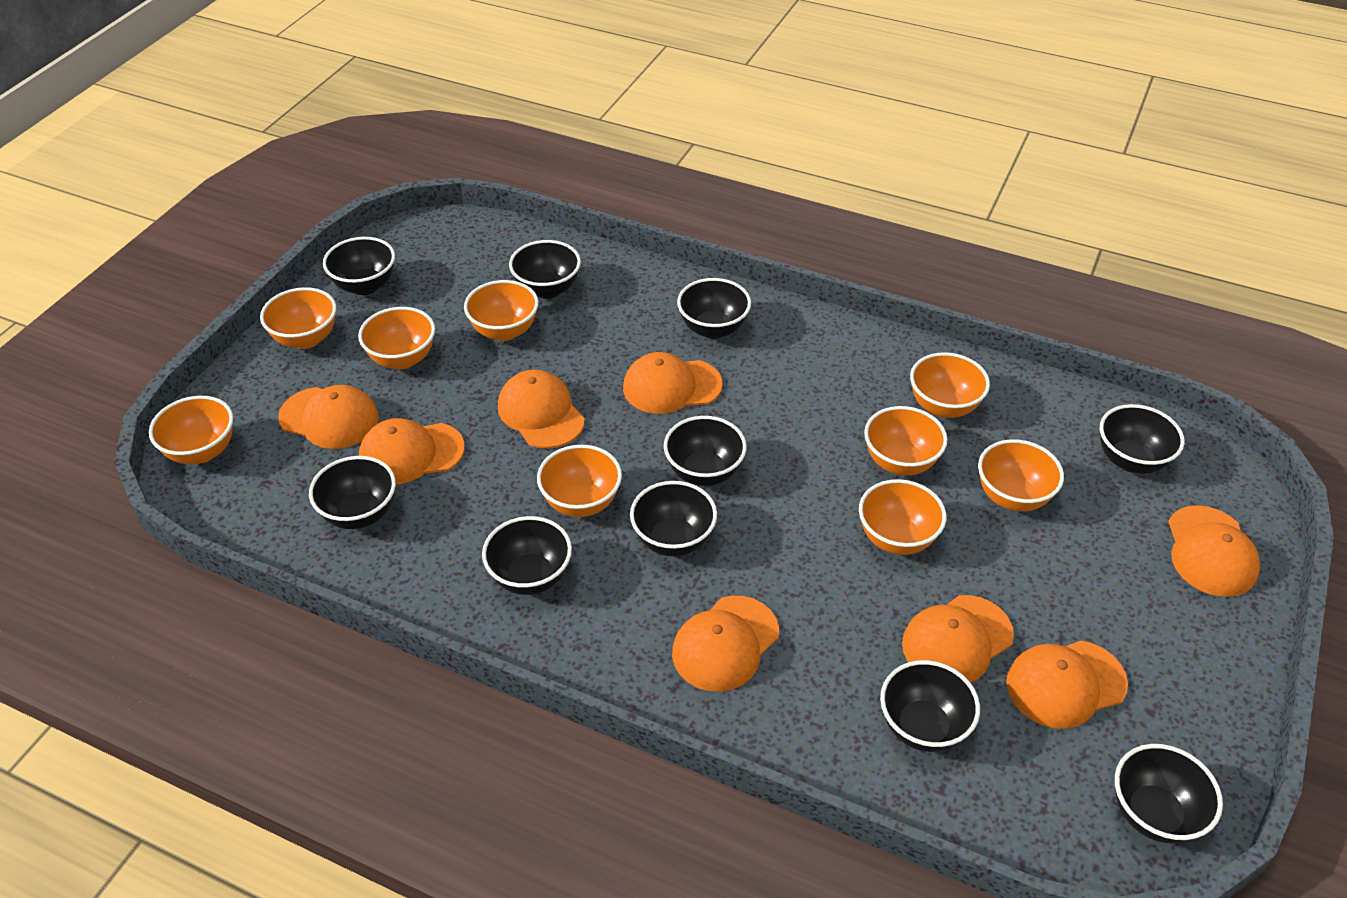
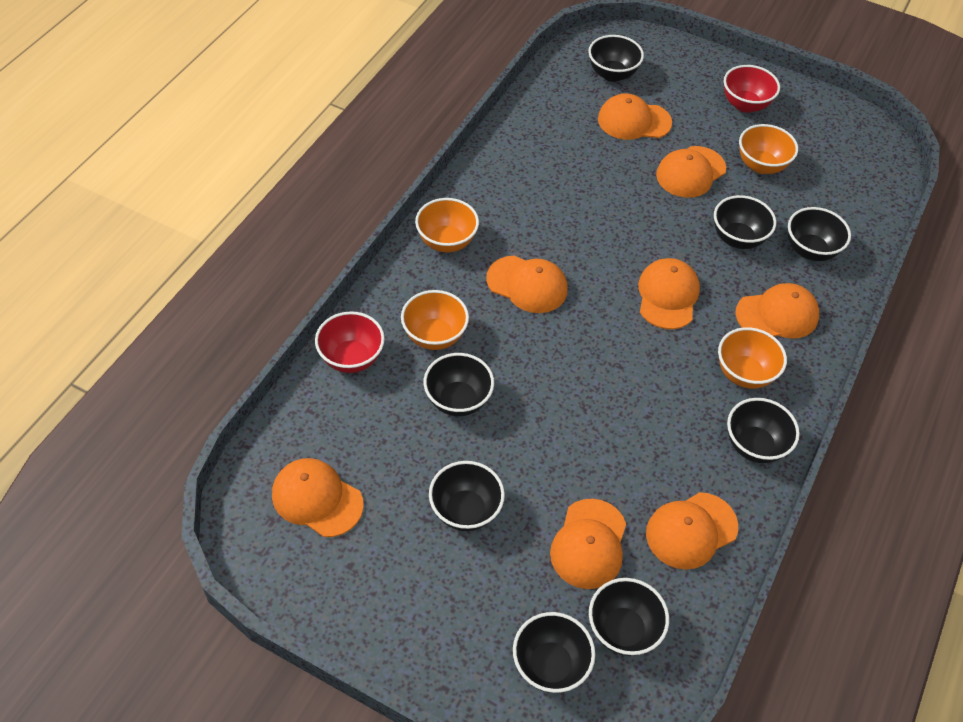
black bowl: [309,456,396,529] [323,237,395,295] [482,516,572,595] [509,240,581,299] [630,481,717,556] [664,416,747,486] [677,278,751,339] [880,660,980,752] [1100,404,1184,474] [1115,744,1223,844] = 10 -> [424,353,494,416] [429,461,505,531] [513,612,595,693] [588,35,644,82] [589,578,669,656] [714,195,776,249] [727,398,800,463] [788,207,851,261] = 8
orange bowl: [149,396,233,464] [260,287,336,349] [358,307,435,369] [464,280,538,341] [537,445,622,517] [859,479,946,555] [864,406,947,476] [910,352,990,418] [978,439,1064,512] = 9 -> [401,290,469,350] [415,198,479,252] [718,327,787,389] [739,124,798,174] = 4
red bowl: none = 0 -> [315,311,385,373] [724,65,780,113] = 2

